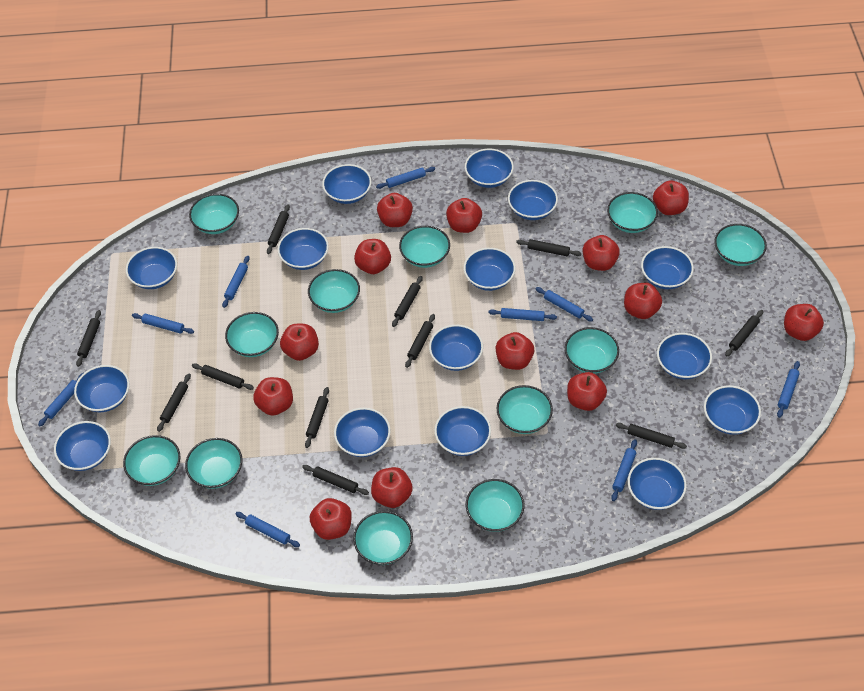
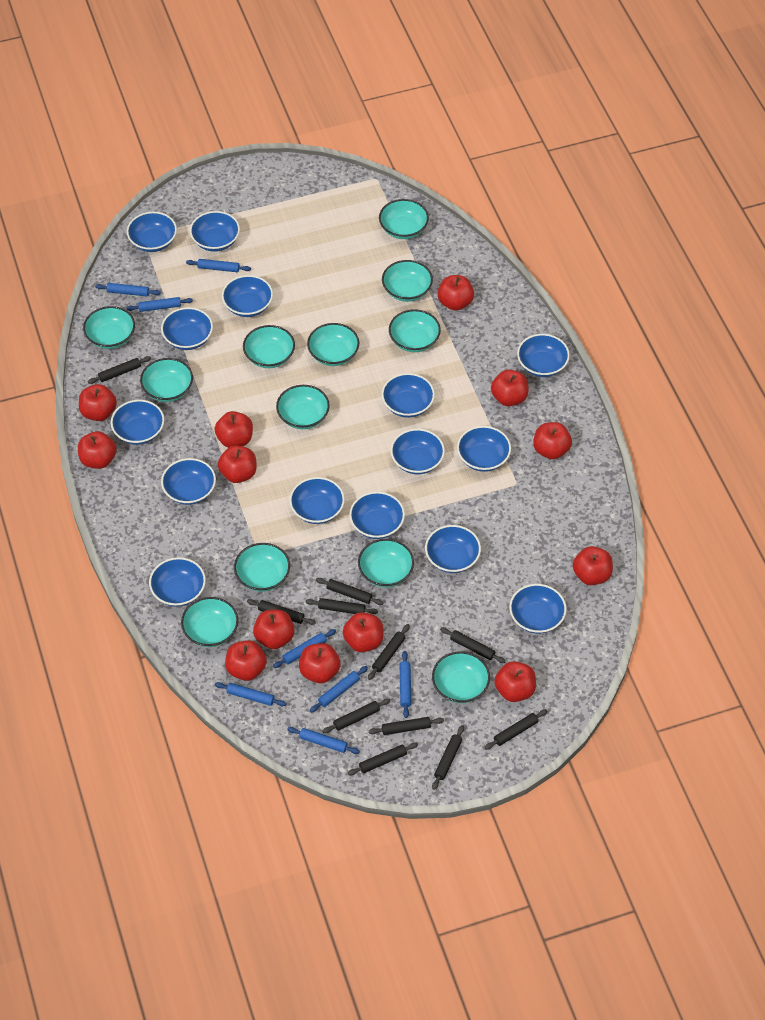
blue rolling pin: [38,373,83,426] [132,313,194,334] [222,256,250,308] [235,512,300,547] [376,167,435,189] [488,308,557,321] [535,287,593,322] [611,439,637,501] [777,361,800,418] = 9 -> [95,283,161,296] [126,297,193,312] [186,259,251,272] [215,682,287,706] [273,629,336,668] [287,727,360,754] [310,666,368,712] [399,651,411,718] = 8

